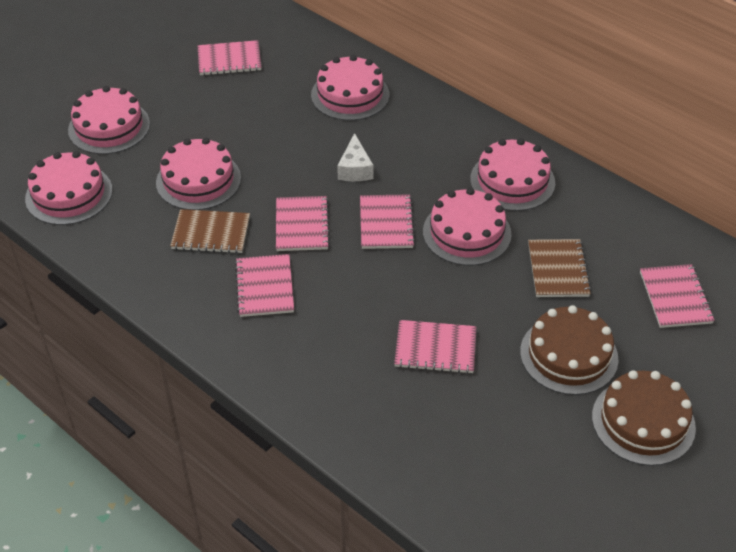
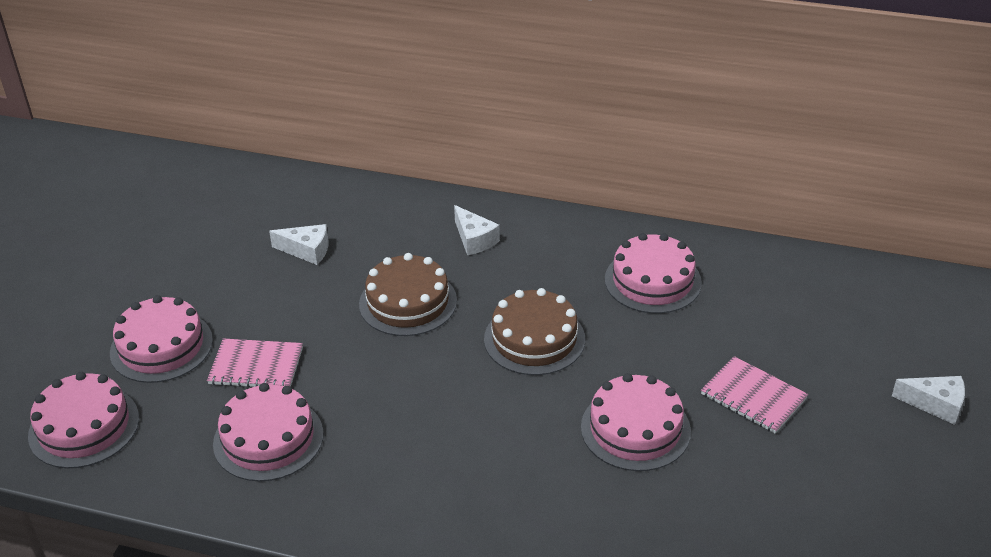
brown notebook: [170,209,250,254] [528,239,592,297] = 2 -> none = 0
pink cake: [25,151,112,225] [68,86,150,154] [156,138,241,210] [311,55,389,121] [423,188,512,266] [470,138,555,211] = 6 -> [28,372,139,468] [110,295,213,383] [213,383,323,482] [581,373,691,471] [605,233,702,314] = 5
pink notebook: [198,40,261,75] [235,254,294,317] [276,196,330,251] [360,194,415,249] [394,320,476,374] [640,264,715,328] = 6 -> [207,339,303,387] [701,356,808,434] = 2
white cheese: [337,133,373,181] = 1 -> [269,224,328,265] [454,205,500,255] [892,376,965,425] = 3

